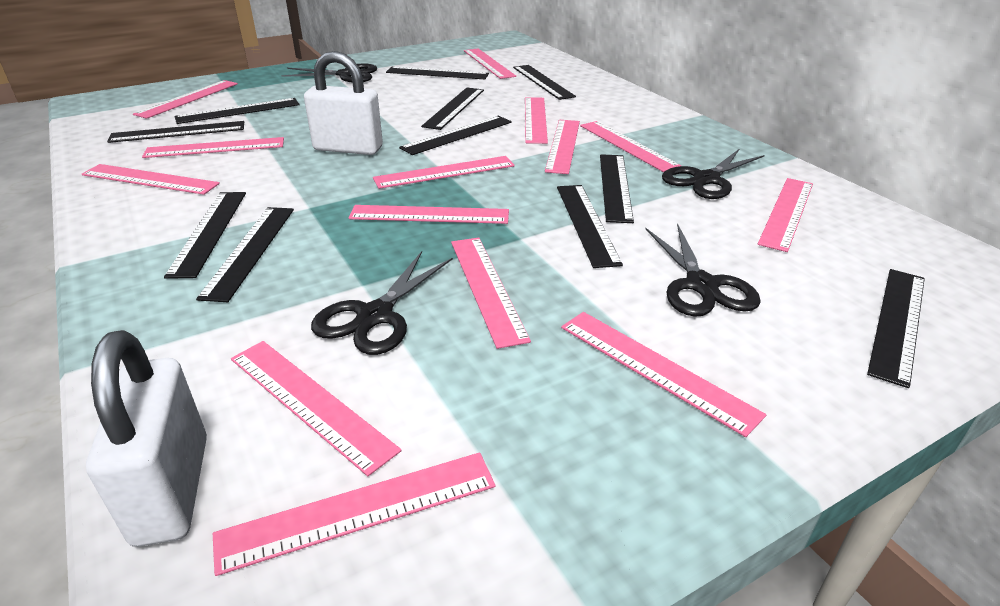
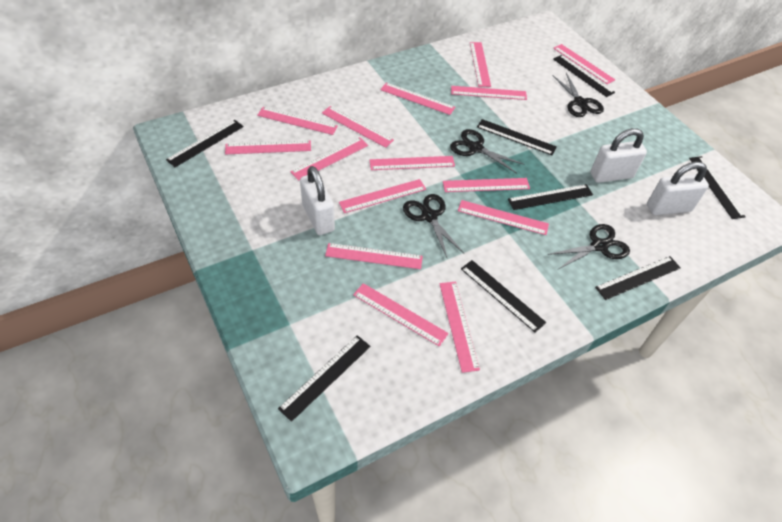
black ruler: [107,121,244,143] [164,192,246,279] [174,98,300,124] [196,207,294,302] [386,66,489,79] [399,116,512,155] [421,88,484,130] [513,65,576,100] [557,185,623,268] [600,154,634,223] [867,269,925,388] = 11 -> [166,120,244,167] [278,335,371,422] [461,260,546,333] [477,119,557,155] [508,184,593,210] [553,55,615,97] [595,256,681,300] [689,156,746,219] = 8
pink ruler: [82,164,220,195] [133,80,238,119] [142,137,284,158] [213,452,496,576] [231,341,402,476] [349,205,509,224] [373,156,515,189] [451,237,531,349] [464,48,516,79] [525,97,548,144] [545,120,580,174] [561,312,766,437] [580,121,681,172] [758,178,813,252] = 14 -> [225,140,311,154] [257,107,338,135] [290,137,368,181] [322,106,394,148] [325,243,423,269] [339,179,426,213] [353,283,449,347] [370,156,455,170] [380,82,455,115] [439,282,480,373] [443,178,530,192] [451,86,527,100] [458,200,549,235] [470,42,491,87] [553,44,615,84] = 15
white padlock: [86,330,207,547] [304,51,383,155] = 2 -> [300,166,335,235] [590,128,647,183] [647,162,709,215] = 3

